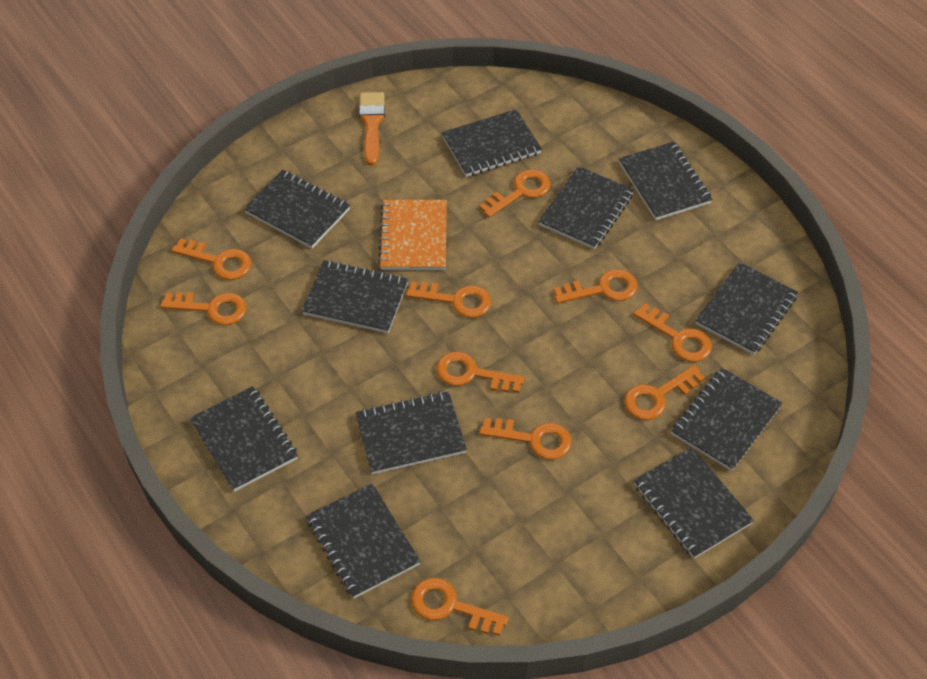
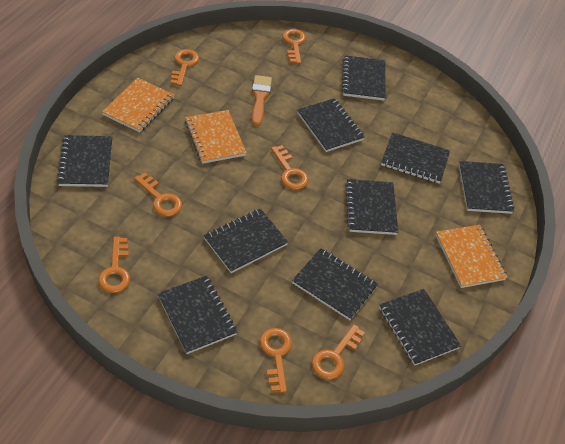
black notebook: [190,386,298,492] [244,170,350,249] [302,260,408,333] [306,483,420,599] [356,391,467,474] [442,109,542,177] [538,166,634,249] [619,142,713,220] [634,447,754,559] [672,368,783,471] [695,262,798,355] = 11 -> [57,135,112,187] [157,276,237,354] [204,209,288,273] [292,248,378,320] [297,98,365,152] [342,55,386,101] [345,179,398,235] [379,289,461,366] [381,132,450,184] [459,161,514,214] = 10
orange key: [160,292,247,325] [172,239,252,280] [406,282,491,318] [411,578,509,636] [436,351,525,393] [479,170,551,218] [479,418,572,460] [554,269,638,303] [624,365,705,420] [633,303,712,362] = 10 -> [98,237,130,293] [134,173,182,217] [171,49,199,86] [260,328,292,393] [271,145,309,190] [282,29,306,64] [312,324,365,379] = 7
orange notebook: [378,200,447,270] = 1 -> [102,78,174,133] [185,110,247,164] [436,225,507,288] = 3

